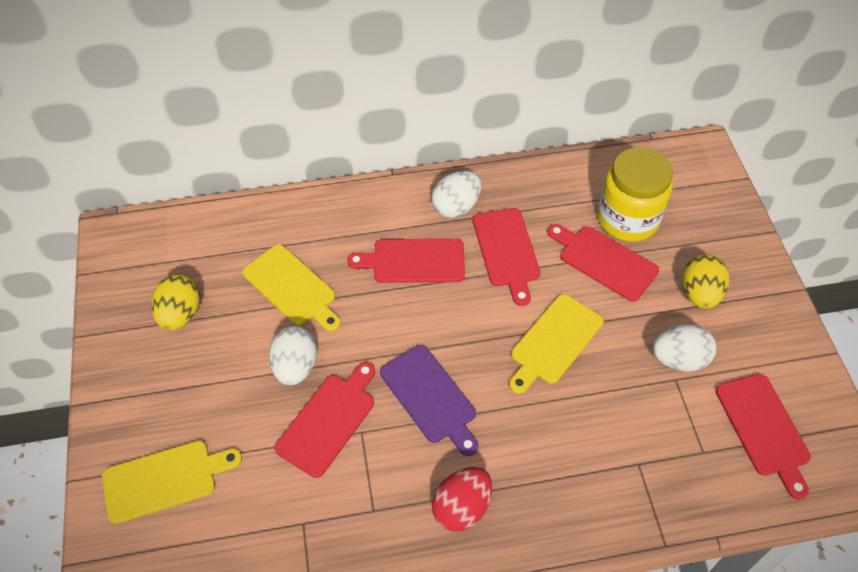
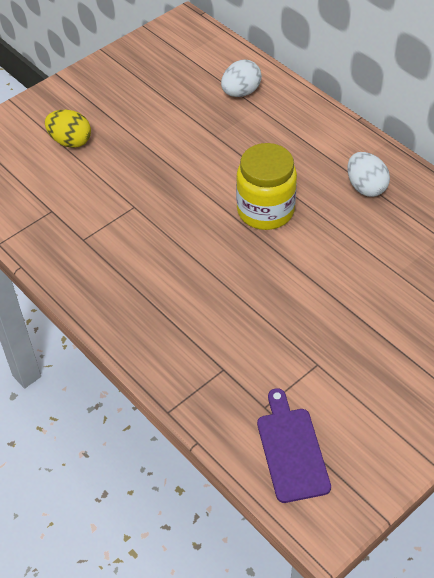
red cutting board: [274,362,375,478] [347,239,465,283] [473,208,540,306] [547,224,659,301] [716,374,811,499] = 5 -> none = 0
red egg: [432,467,492,532] = 1 -> none = 0
white egg: [269,326,317,385] [431,171,482,218] [653,324,716,372] = 3 -> [221,60,262,97] [347,152,390,197] = 2
yellow cutting board: [102,440,242,524] [242,244,341,331] [509,294,604,394] = 3 -> none = 0
yellow egg: [151,274,200,330] [682,254,729,309] = 2 -> [45,110,91,148] = 1

